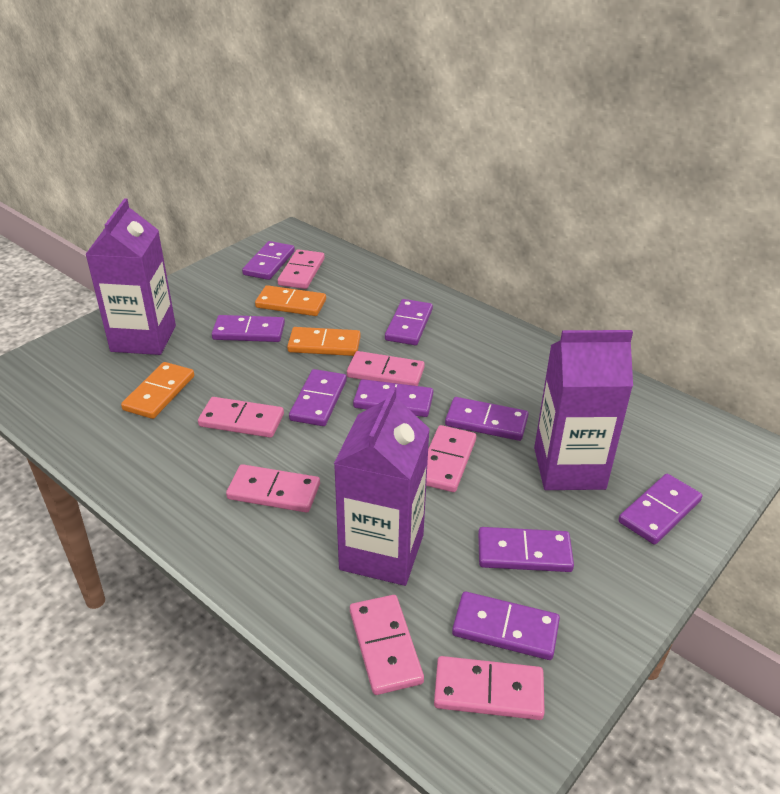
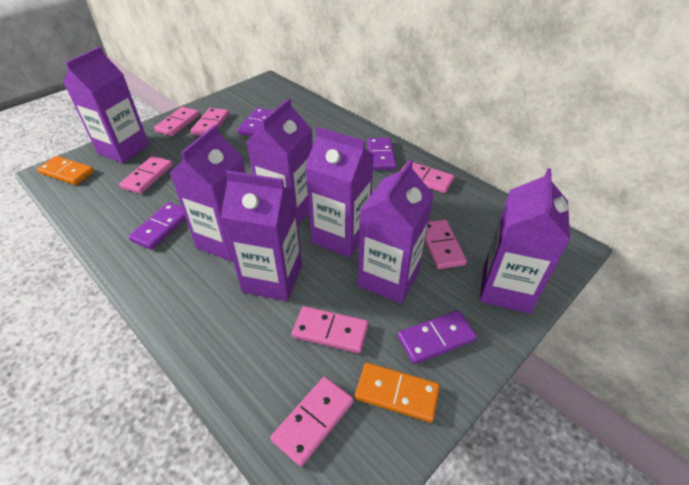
orange domino: [121,362,194,419] [255,285,326,316] [287,327,361,356] = 3 -> [37,156,94,185] [355,363,440,423] = 2
purple carton: [85,198,176,355] [334,386,430,586] [534,330,633,490] = 3 -> [63,47,149,163] [169,125,245,262] [221,171,302,301] [246,98,313,226] [305,127,374,258] [358,159,434,304] [480,168,570,314] = 7
purple domino: [212,315,285,342] [242,241,295,280] [289,369,347,426] [353,379,433,417] [385,299,433,345] [445,397,528,441] [452,592,560,660] [478,527,574,572] [618,474,703,545] = 9 -> [129,202,186,250] [237,108,273,136] [367,138,396,170] [398,310,477,364] = 4

